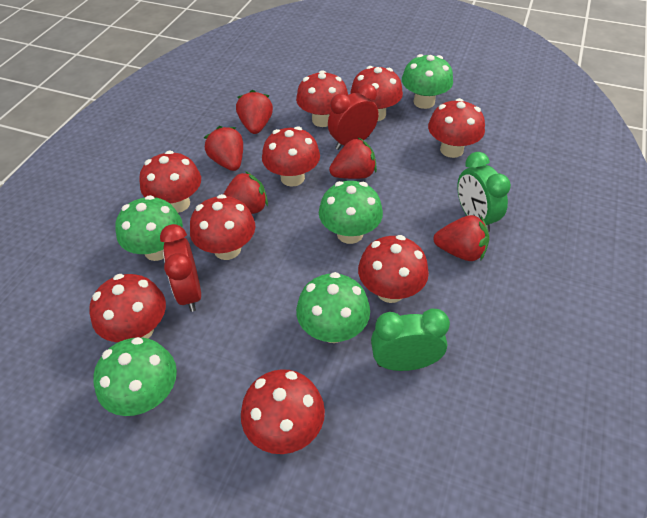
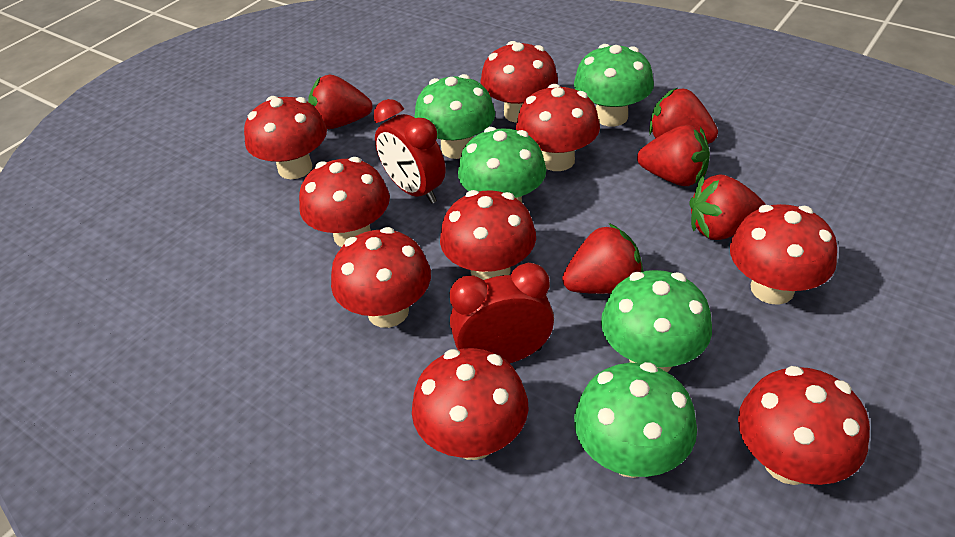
green clock: [371,308,450,371] [457,152,511,232] = 2 -> none = 0

